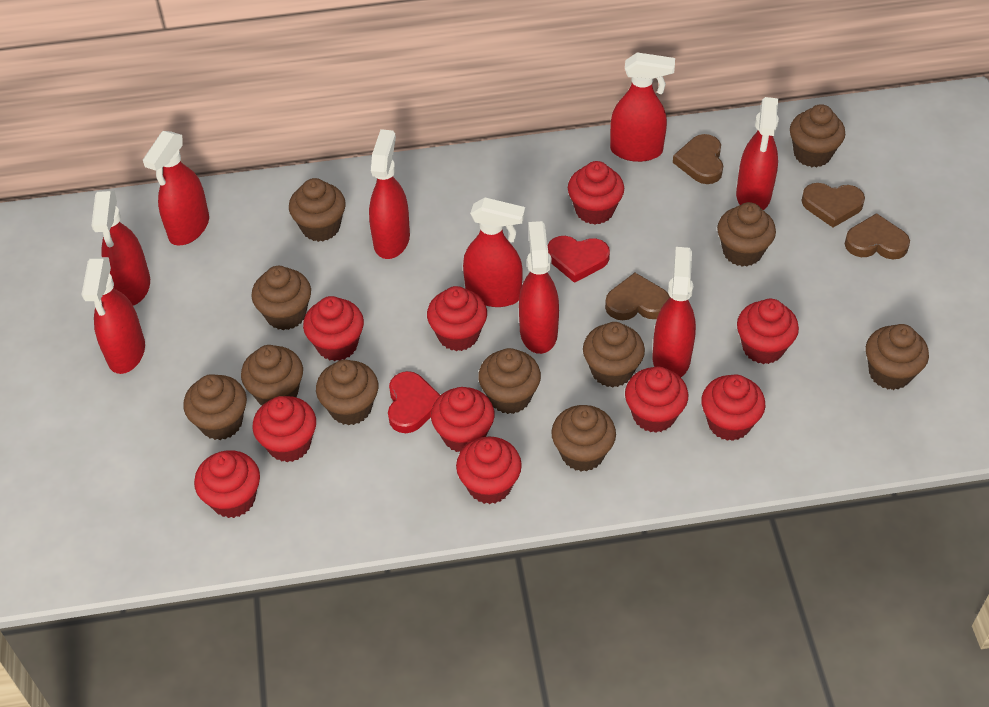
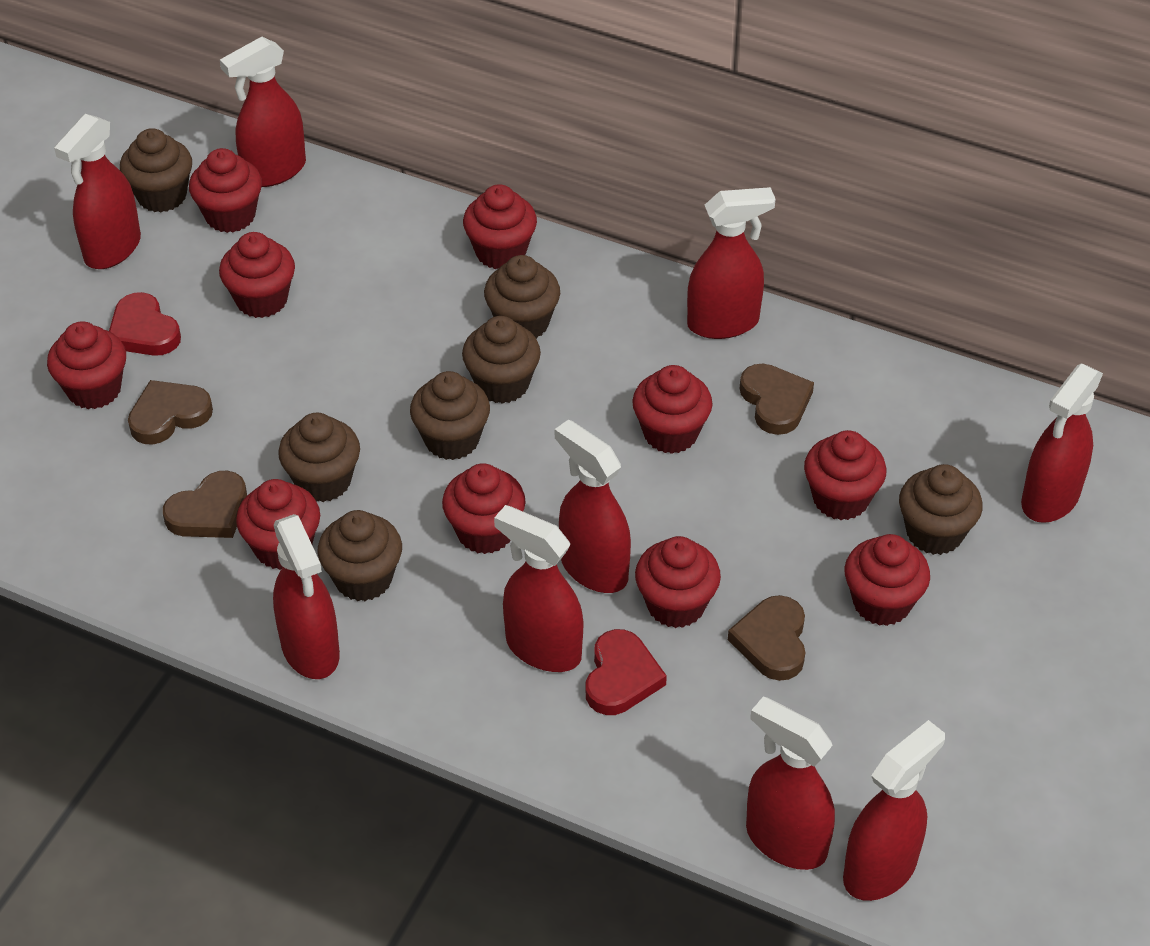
brown cupcake: [184,374,247,440] [241,345,303,405] [251,266,311,330] [289,178,346,242] [316,359,378,425] [478,348,541,414] [551,405,616,472] [583,322,645,388] [717,202,776,267] [790,104,845,167] [866,324,929,390] = 11 -> [120,128,192,213] [278,413,360,502] [317,510,402,601] [410,371,490,460] [462,316,541,404] [484,255,560,339] [899,464,983,555] = 7

